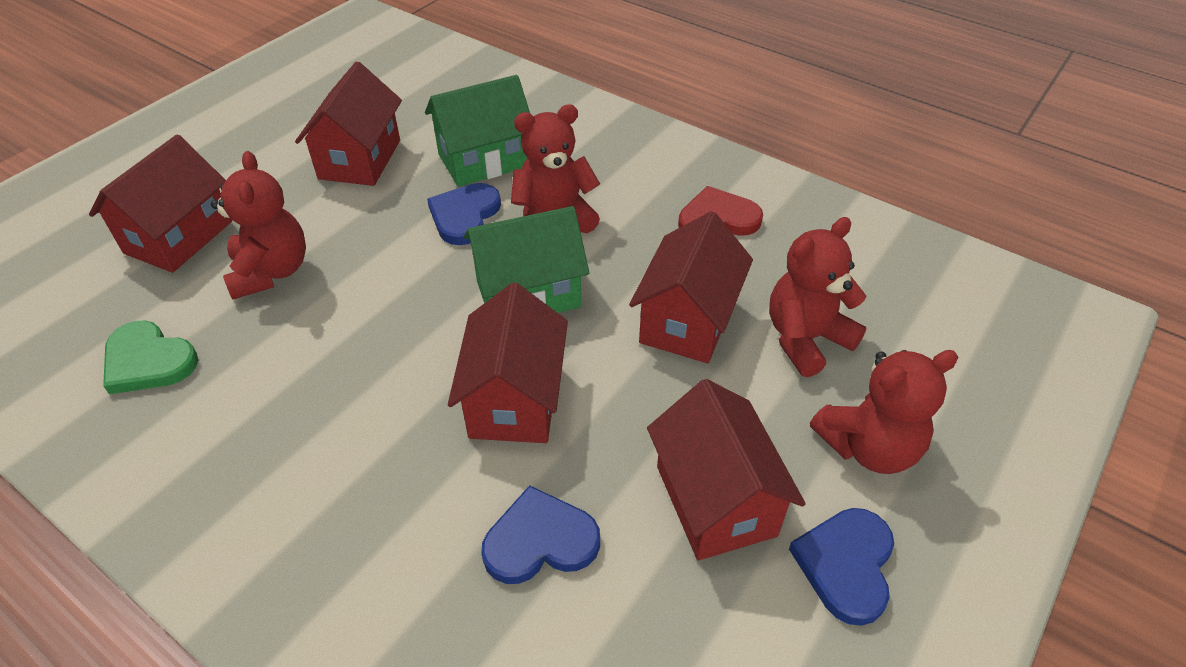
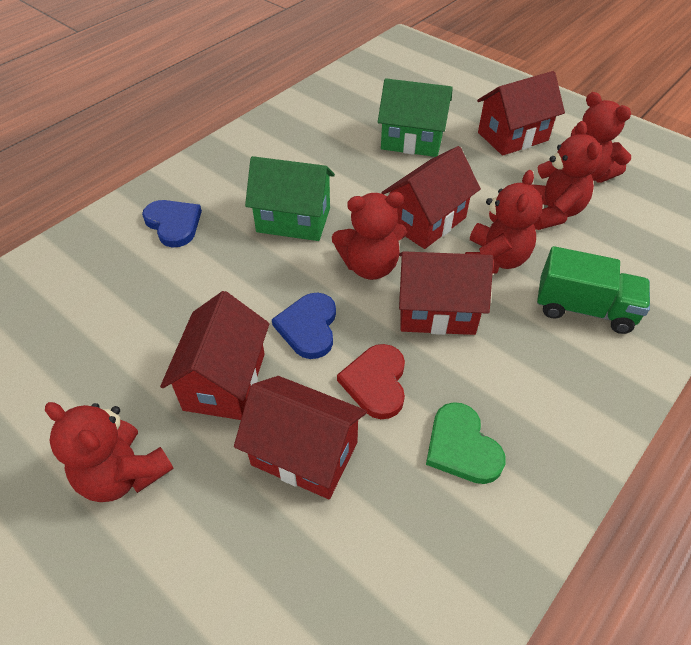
blue heart: [427,183,501,245] [481,485,600,584] [789,508,894,626] = 3 -> [142,200,202,247] [272,293,336,359] = 2
green truck: none = 0 -> [537,246,650,334] = 1
red teddy bear: [211,151,306,300] [511,104,600,233] [769,217,867,377] [810,350,958,474] = 4 -> [45,402,174,502] [332,192,407,280] [465,170,543,274] [531,121,602,230] [571,92,631,183] = 5

